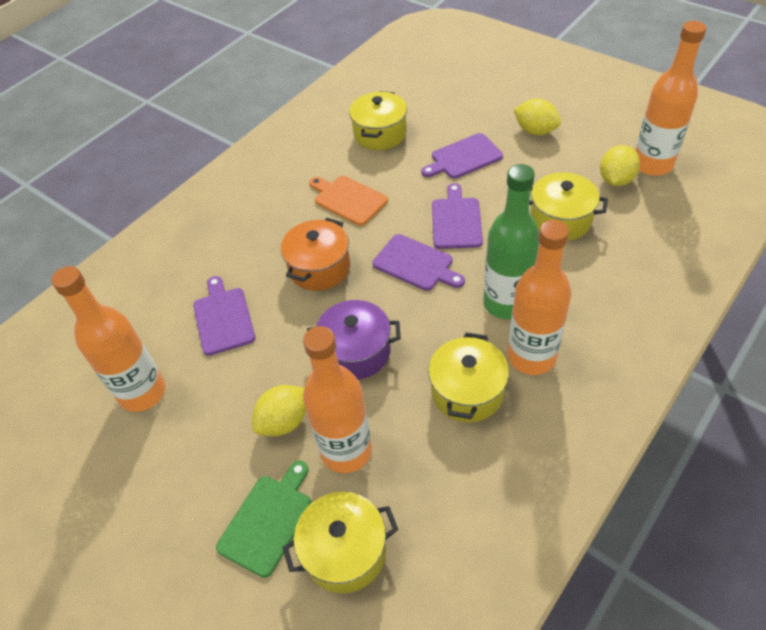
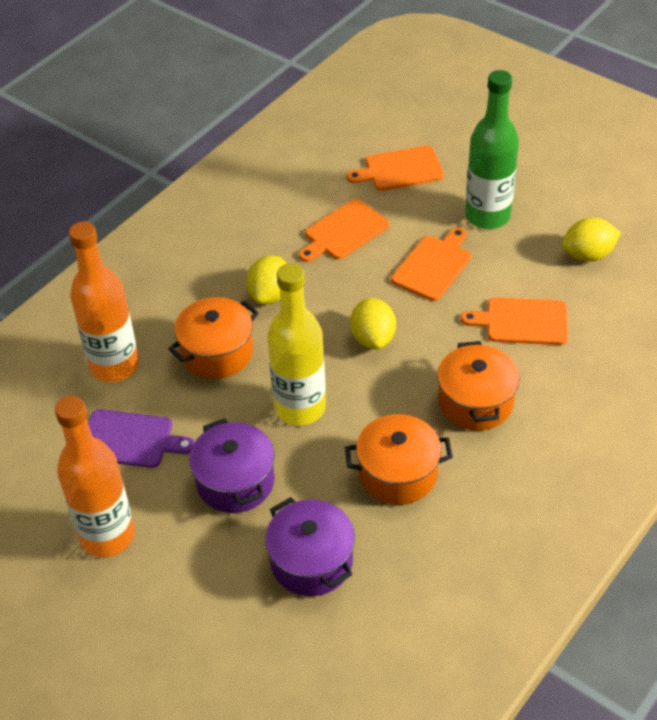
green cutting board: [216,460,312,578] = 1 -> none = 0
orange bottle: [51,266,165,412] [303,326,372,473] [508,220,571,375] [635,21,707,176] = 4 -> [55,396,135,557] [69,222,139,382] = 2
orange cutting board: [309,176,388,226] = 1 -> [299,199,389,262] [347,145,444,191] [391,227,471,301] [461,297,568,345] = 4
orange pot: [281,218,350,291] = 1 -> [168,297,259,379] [345,414,453,505] [437,341,519,431] = 3
purple cutting board: [193,276,255,356] [372,234,465,291] [421,133,503,179] [432,183,483,249] = 4 -> [88,409,195,468] = 1
purple pot: [307,300,401,379] = 1 -> [189,418,275,513] [265,497,355,596] = 2
yellow bottle: none = 0 -> [267,263,326,426] = 1
yellow pot: [283,492,398,593] [349,91,407,150] [428,332,509,422] [529,172,608,241] = 4 -> none = 0

